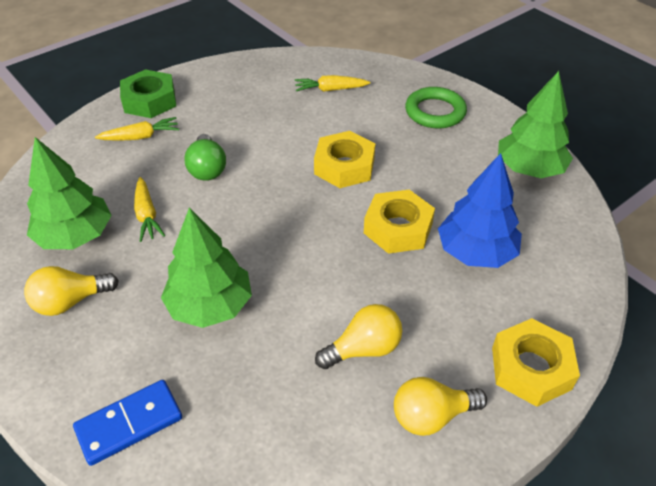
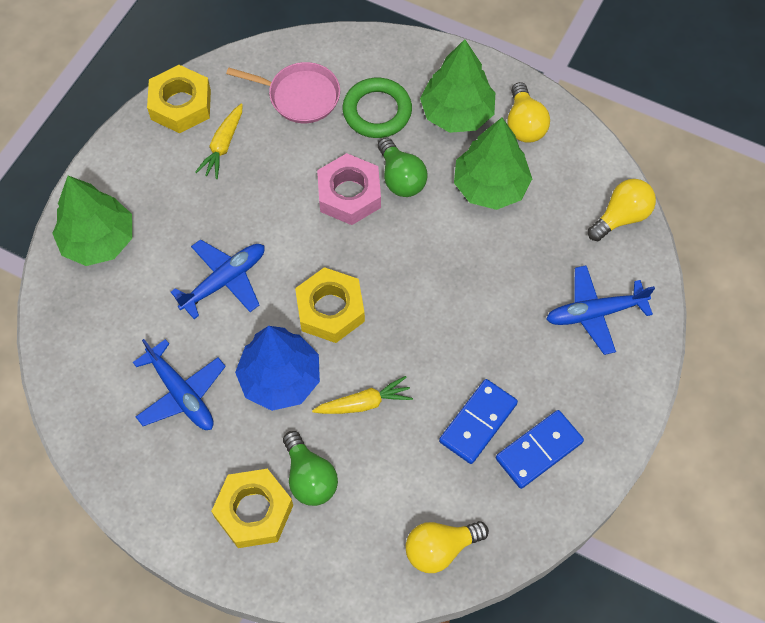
blue domino: [73,380,182,466] = 1 -> [439,379,518,464] [496,410,584,489] = 2
blue plane: none = 0 -> [133,339,226,430] [171,239,264,319] [546,265,655,355] = 3
green light bulb: [184,134,226,181] = 1 -> [283,431,338,506] [378,137,428,197] = 2
green nut: [120,69,176,118] = 1 -> none = 0
pink nut: none = 0 -> [317,153,381,225] = 1
pink pan: none = 0 -> [226,62,340,123] = 1
yellow carrot: [95,117,179,141] [134,177,165,242] [295,75,370,92] = 3 -> [195,104,243,179] [312,376,413,414] = 2

